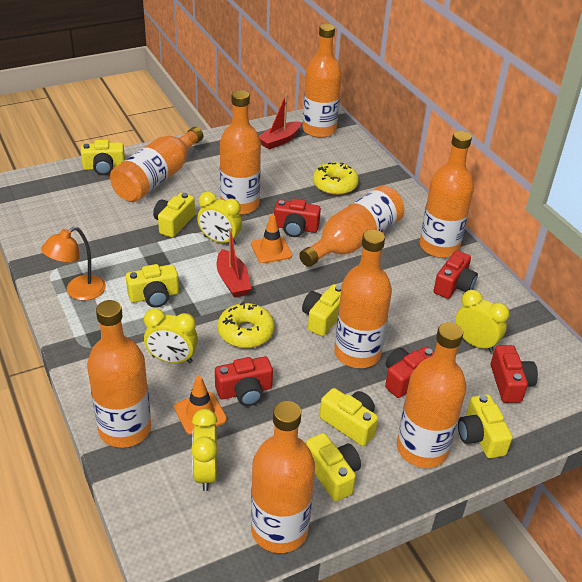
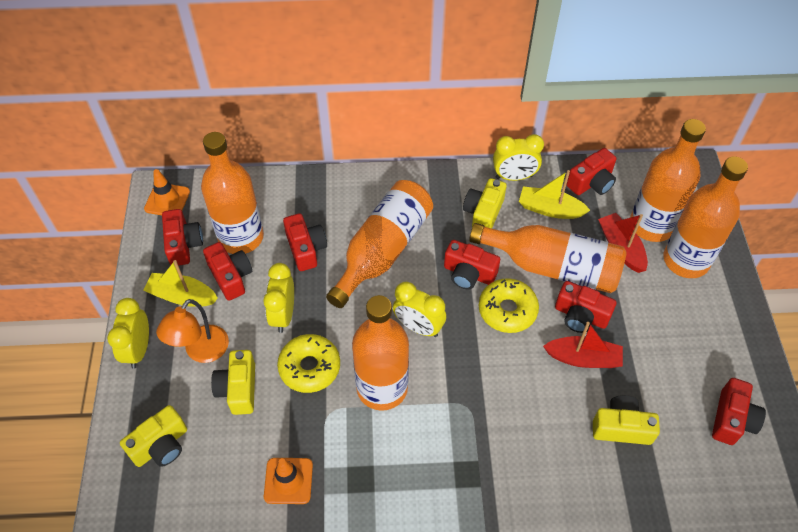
orange bottle: [87,300,151,448] [110,127,203,202] [220,90,261,215] [251,401,315,553] [299,185,404,267] [302,24,342,138] [334,230,392,368] [397,322,466,468] [420,131,474,258] = 9 -> [201,132,264,254] [326,180,433,308] [352,295,409,411] [469,223,627,293] [630,119,706,242] [663,156,748,278] = 6
red camera: [215,356,273,406] [274,198,321,237] [385,346,434,398] [433,250,478,299] [491,345,538,403] = 5 -> [162,209,203,266] [203,242,252,301] [283,213,327,271] [444,240,500,290] [555,281,616,333] [566,148,617,195] [712,378,766,445] = 7
yellow boat: none = 0 -> [143,260,218,307] [519,170,590,219] = 2
yellow camera: [81,140,125,175] [126,264,179,308] [153,193,195,238] [302,284,341,336] [306,433,361,501] [319,388,378,446] [458,394,513,458] = 7 -> [120,405,187,467] [211,350,255,415] [463,178,507,229] [593,395,660,445] = 4

